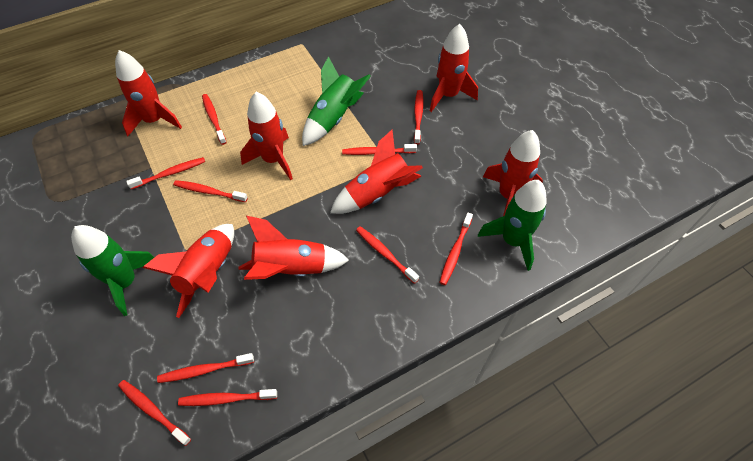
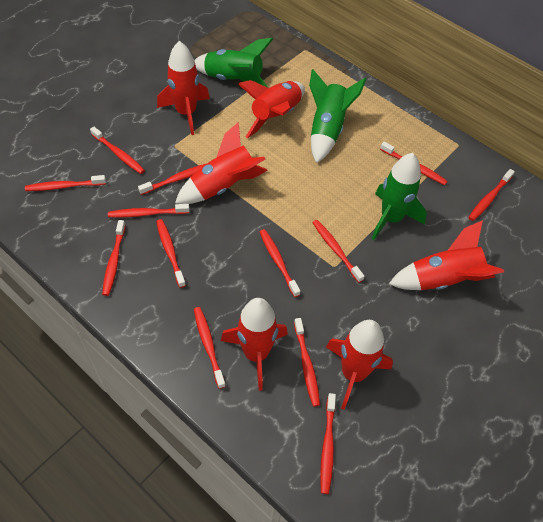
red rocket: [115,50,182,136] [142,224,234,318] [238,216,349,280] [240,92,293,180] [330,130,423,214] [430,24,478,112] [483,130,543,216] = 7 -> [157,41,210,135] [175,122,268,204] [221,298,288,391] [238,80,305,138] [326,320,393,410] [389,220,504,290] = 6
red toothbrush: [118,380,191,446] [126,157,205,189] [157,353,254,383] [173,180,248,202] [178,389,277,406] [202,94,227,145] [342,144,417,155] [356,226,419,284] [414,90,423,145] [439,213,473,285] = 10 -> [25,175,106,191] [90,127,145,174] [102,220,126,296] [108,204,189,218] [138,164,206,195] [156,219,186,288] [194,307,226,389] [260,229,300,297] [294,318,320,407] [312,220,365,283] [320,393,336,494] [380,142,447,185] [468,169,515,221] = 13

